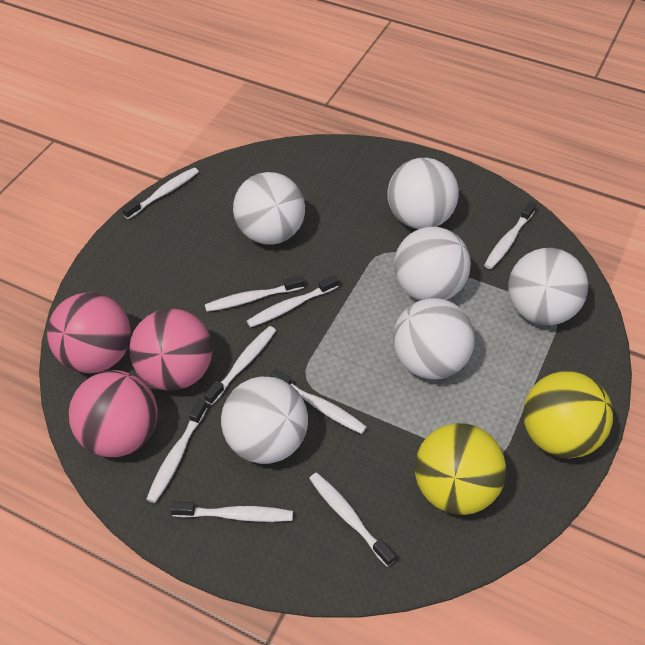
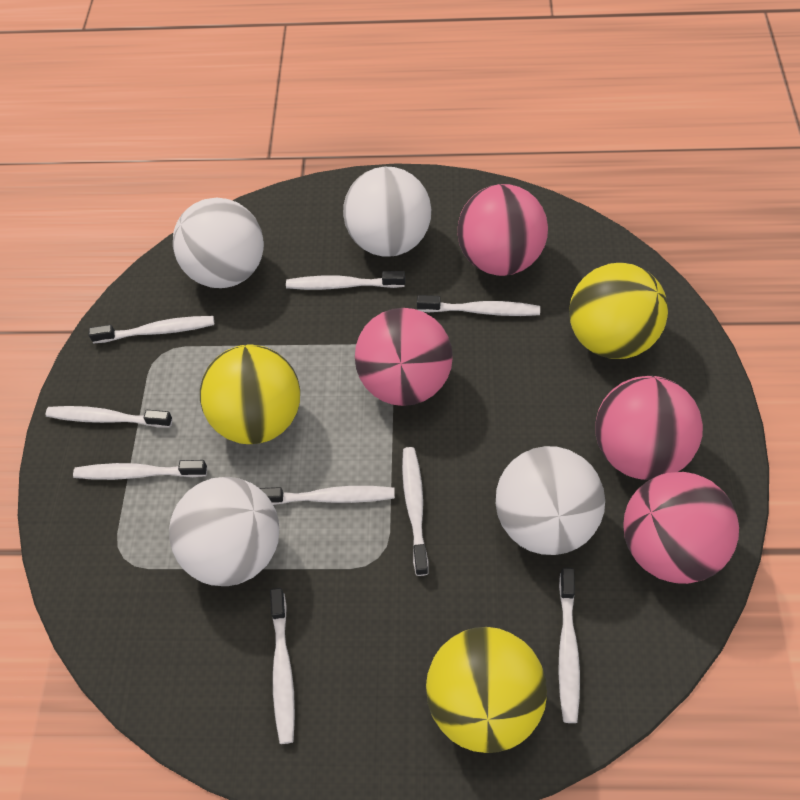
pink ball: [47,292,131,373] [69,370,158,457] [129,309,213,391] = 3 -> [355,308,453,406] [458,184,548,276] [595,376,703,480] [623,472,739,584] = 4
white ball: [221,377,308,464] [233,172,305,245] [387,158,459,229] [393,298,475,379] [394,227,471,301] [508,248,588,325] = 6 -> [169,477,279,586] [173,198,264,288] [343,167,431,257] [496,446,605,555] = 4
yellow ball: [415,423,506,515] [523,371,613,458] = 2 -> [200,344,300,444] [426,627,547,753] [569,263,668,359] = 3

